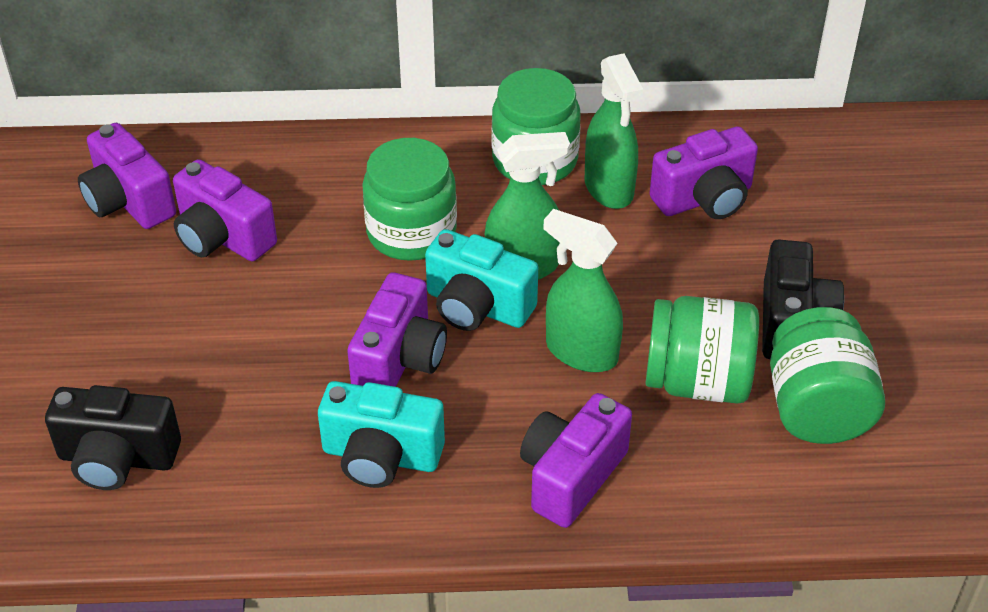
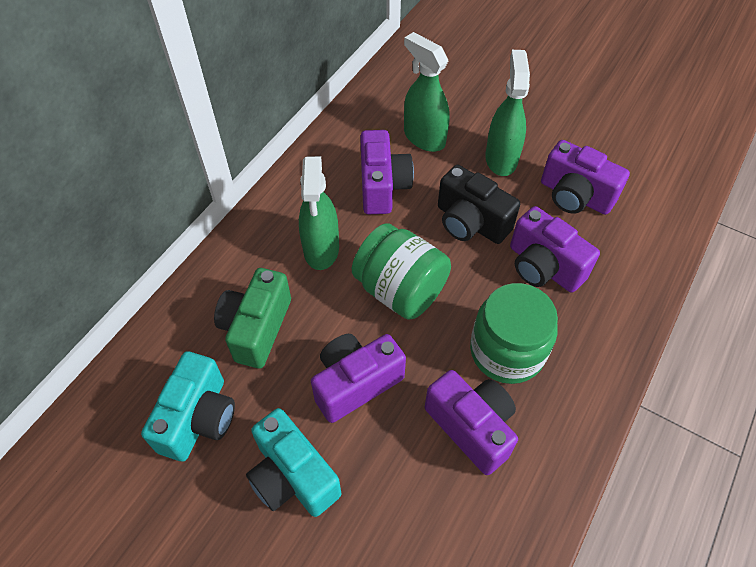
black camera: [45,385,181,490] [762,239,844,359] = 2 -> [438,165,520,244] = 1
green camera: none = 0 -> [214,268,291,369] = 1
green jar: [362,138,457,261] [492,68,581,185] [645,296,759,404] [770,307,885,444] = 4 -> [352,223,451,320] [470,283,558,384] = 2

